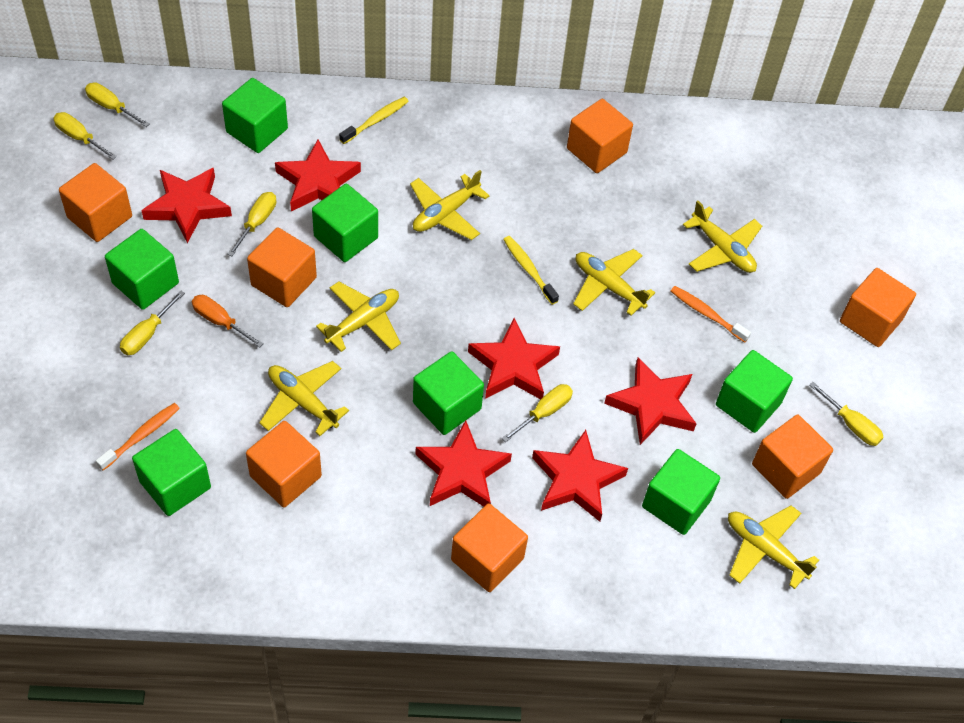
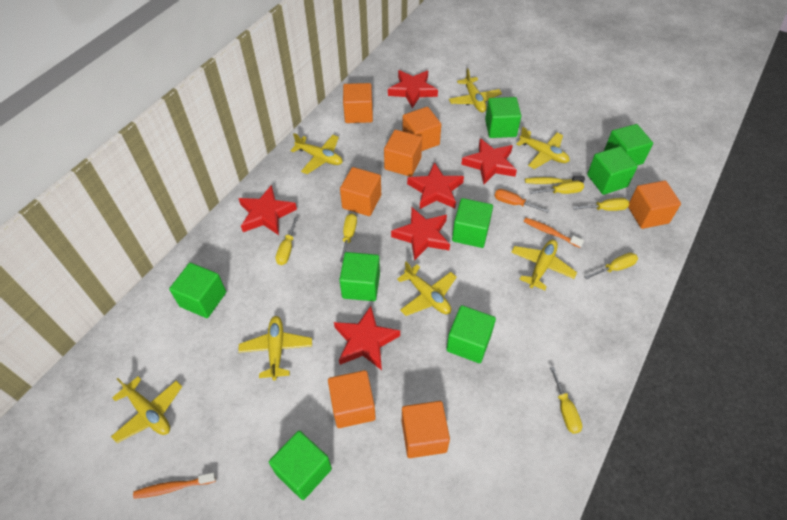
green cube: [105,229,179,310] [132,429,211,516] [222,78,288,153] [312,184,378,262] [413,351,484,435] [642,449,720,535] [716,350,793,433] = 7 -> [169,263,226,318] [269,431,332,500] [339,252,380,301] [446,305,496,363] [452,198,493,248] [485,97,521,138] [587,146,637,195] [604,124,653,165] = 8
yellow plane: [259,361,349,436] [316,281,401,352] [410,170,489,240] [573,249,655,316] [683,200,762,273] [728,505,819,589] = 6 -> [111,376,182,443] [238,316,312,380] [291,133,343,174] [397,262,457,316] [449,68,502,113] [511,240,577,290] [516,127,570,169] = 7
yellow toothbrush: [339,97,409,144] [503,236,559,305] = 2 -> [525,176,585,184] = 1

